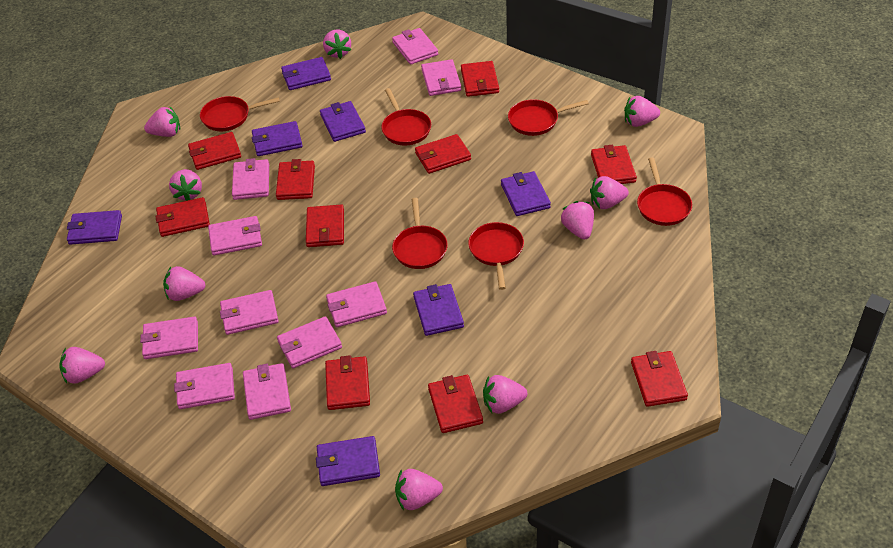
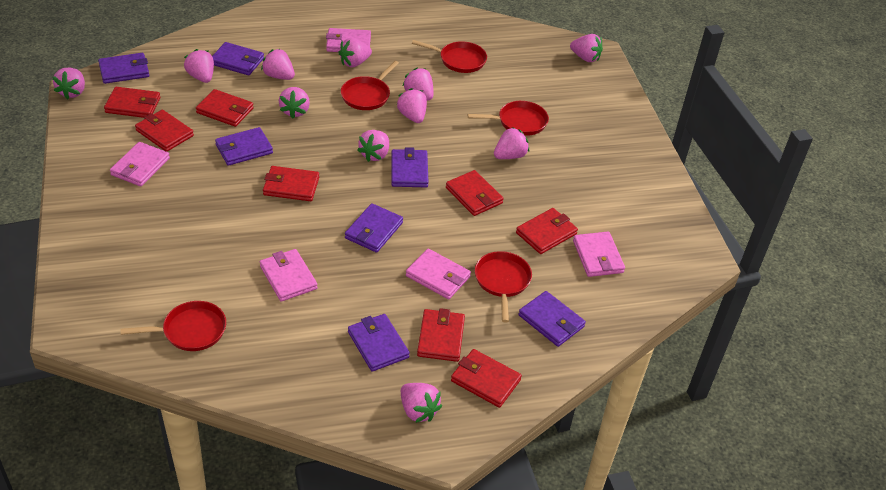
pink strawberry: [59,347,105,384] [144,106,180,137] [163,266,206,301] [169,169,202,201] [323,29,351,59] [395,469,443,510] [483,375,527,414] [561,201,594,240] [590,176,629,209] [624,96,660,127] = 10 -> [52,68,85,99] [184,49,214,83] [261,49,295,80] [279,87,310,119] [338,38,372,67] [357,130,389,162] [397,88,427,123] [401,383,442,423] [403,68,433,101] [494,127,529,159] [570,34,603,62] = 11
pink wallet: [140,317,198,359] [174,363,235,409] [208,216,262,256] [220,290,279,335] [232,158,269,200] [243,363,291,420] [277,316,342,368] [326,281,387,327] [392,28,438,65] [421,59,461,96] = 10 -> [110,142,170,187] [260,249,318,301] [326,28,371,52] [406,249,471,299] [573,232,625,277] = 5
red pan: [200,96,280,131] [381,88,431,145] [392,198,448,269] [468,222,524,290] [508,99,589,136] [637,157,692,226] = 6 -> [120,301,226,351] [341,61,399,110] [412,40,487,73] [468,101,549,136] [475,251,532,323] = 5
red wallet: [155,197,210,237] [188,132,241,170] [276,159,315,200] [306,205,344,247] [325,355,370,410] [415,134,471,174] [428,375,483,433] [461,61,499,97] [591,145,637,184] [631,351,688,407] = 10 -> [104,87,160,118] [135,110,194,152] [196,89,254,127] [263,166,319,201] [417,308,465,362] [446,170,503,216] [451,349,522,408] [516,208,578,254] = 8

